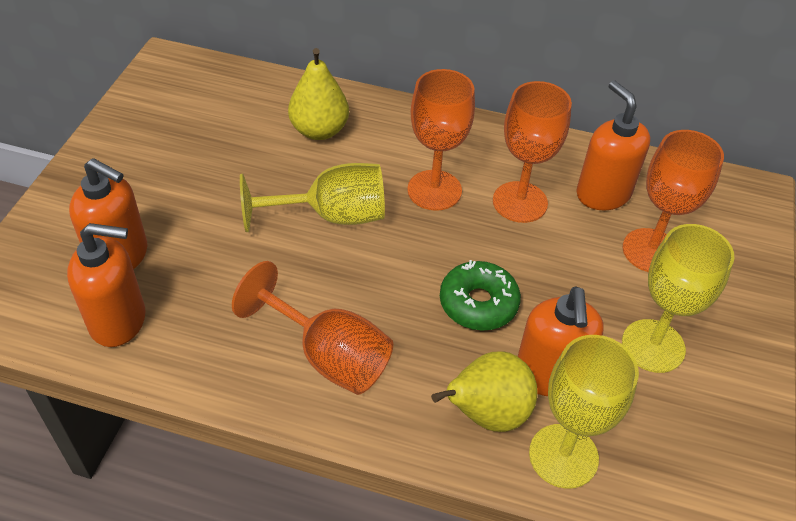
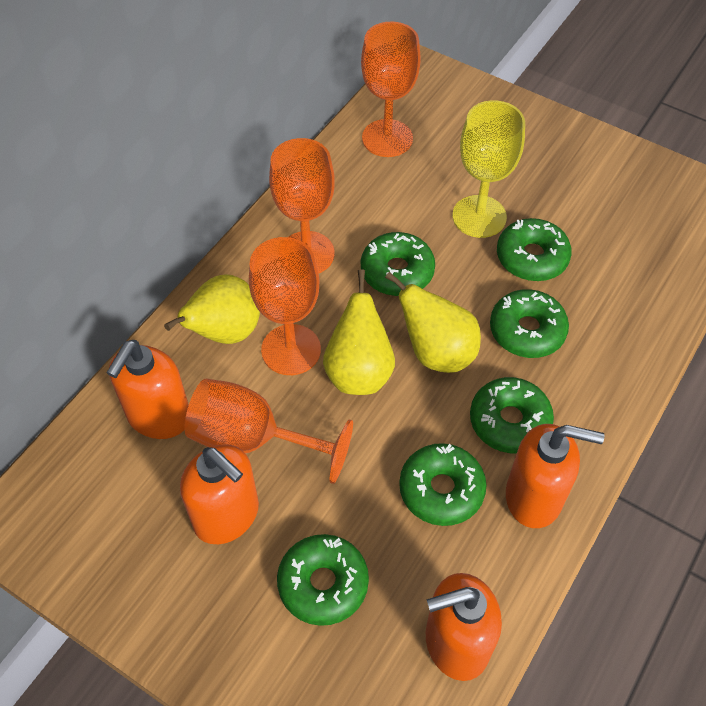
green donut: [440,260,521,330] = 1 -> [277,534,369,626] [361,232,435,296] [399,443,486,526] [470,377,554,453] [490,289,569,358] [497,218,572,281] = 6
yellow goblet: [240,163,385,232] [529,335,639,489] [622,224,734,373] = 3 -> [452,100,525,238] = 1
yellow pear: [288,48,349,140] [431,351,538,432] = 2 -> [164,274,260,344] [323,269,395,395] [385,272,481,373] = 3

